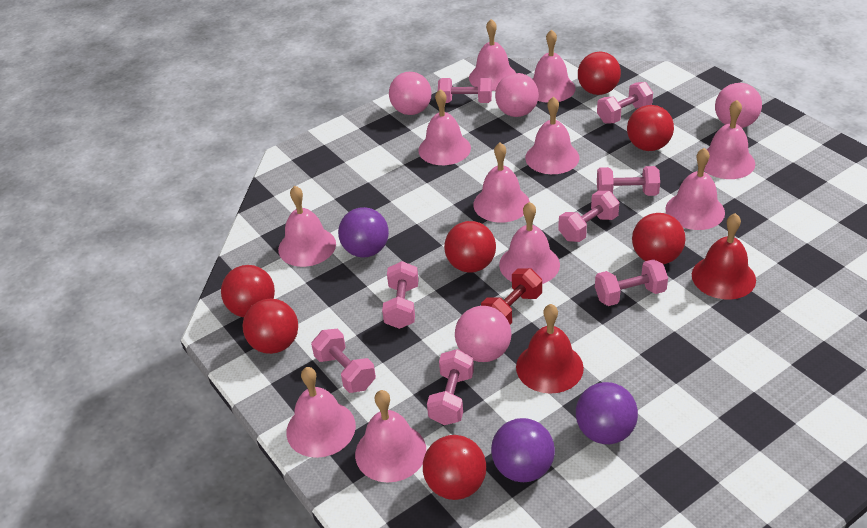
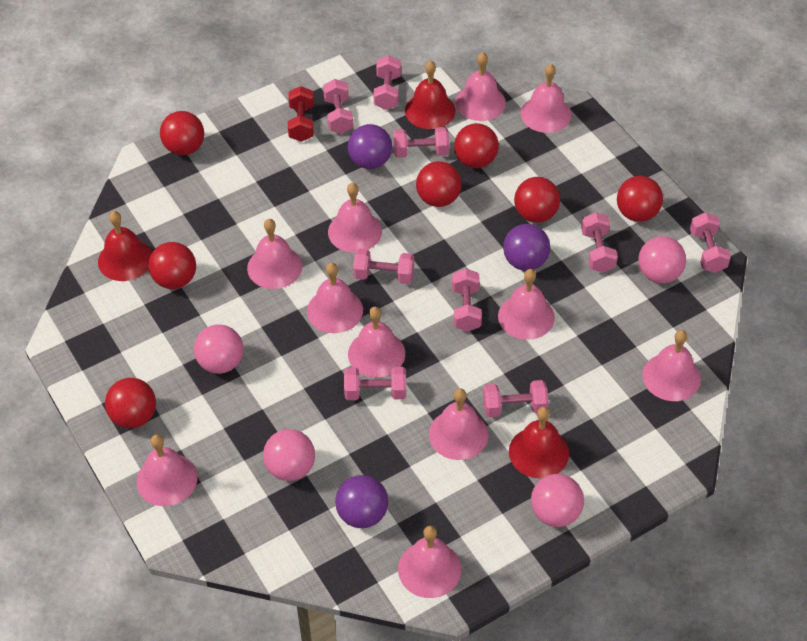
pink dumbbell: [311,328,376,393] [382,261,419,329] [427,349,474,425] [438,78,492,103] [558,191,619,242] [595,259,668,306] [597,82,653,124] [597,166,660,196] = 8 -> [323,79,353,134] [344,367,406,400] [353,249,414,284] [373,55,401,110] [393,127,449,158] [452,269,482,332] [483,380,549,417] [581,212,618,273] [690,212,731,273] = 9
red bell: [516,304,584,394] [692,213,756,300] = 2 -> [98,211,152,281] [405,60,456,129] [509,407,569,479] = 3

